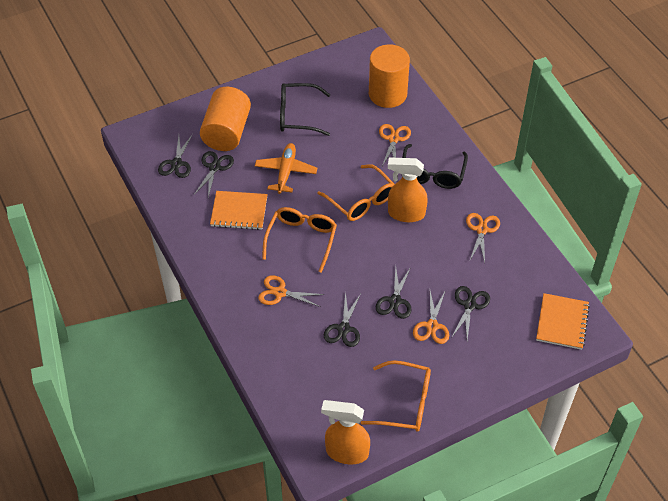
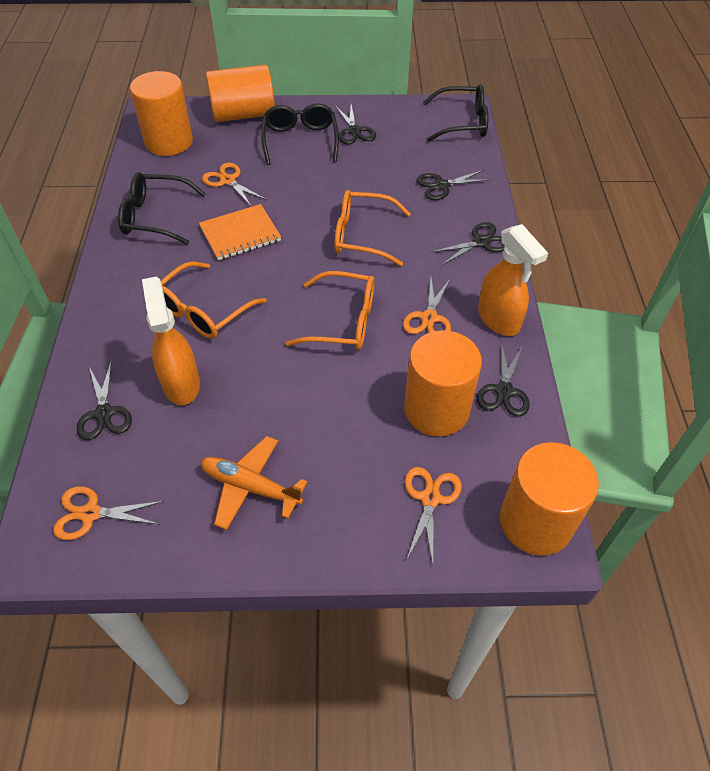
black glasses: [280,83,330,136] [402,144,468,189] = 2 -> [118,172,206,245] [261,103,339,165] [423,84,488,142] = 3
orange cylinder: [200,87,251,151] [369,44,410,108] = 2 -> [130,71,193,156] [206,65,275,122] [404,330,482,436] [500,442,599,555] = 4
orange notebook: [210,191,268,230] [536,293,590,350] = 2 -> [199,204,281,260] = 1

